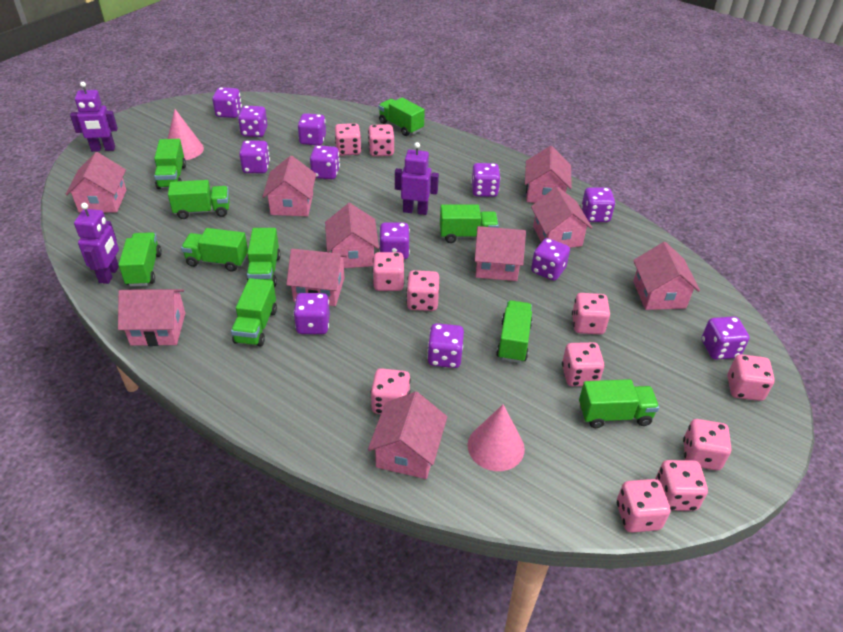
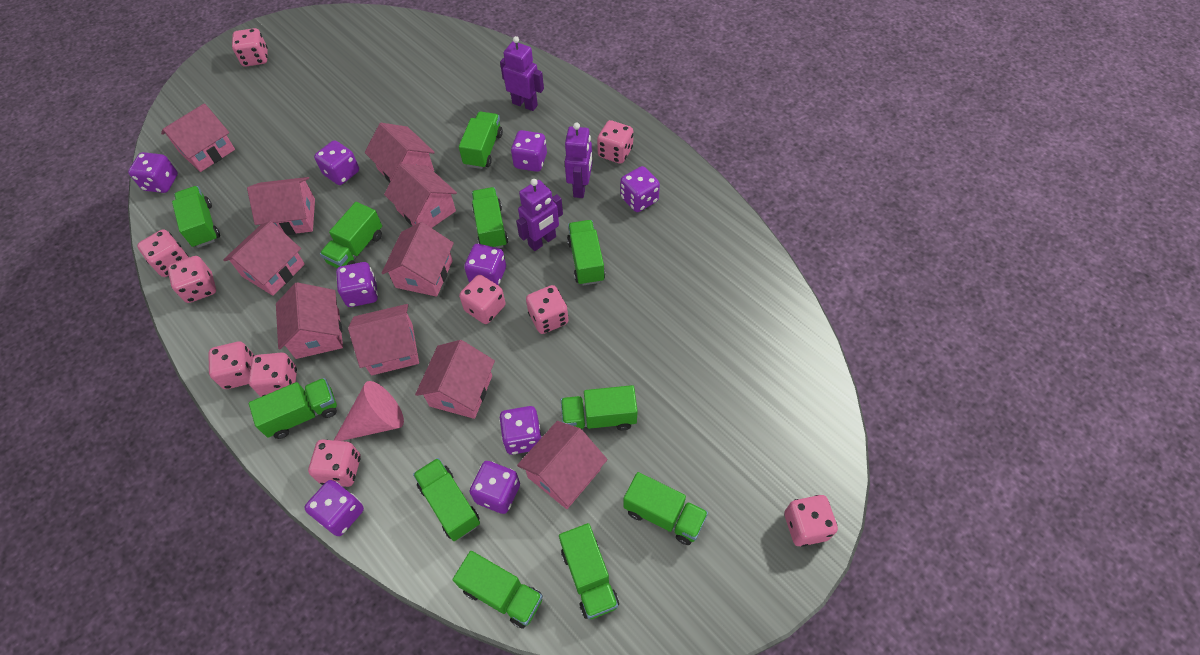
green truck: [118,232,162,287] [154,139,186,189] [168,180,230,219] [181,228,248,272] [231,278,277,347] [247,228,281,287] [379,98,425,136] [440,205,499,243] [496,300,532,363] [579,379,659,428] = 10 -> [172,186,220,248] [249,378,337,439] [320,202,382,268] [413,458,480,541] [452,551,543,629] [459,111,503,169] [472,187,508,248] [559,523,619,619] [561,385,638,431] [567,220,605,286] [623,472,708,545] = 11
pink cone: [168,109,204,160] [467,404,525,471] = 2 -> [334,381,404,441] = 1
pink dice: [335,123,362,156] [368,124,394,156] [371,368,411,414] [372,252,404,291] [406,270,439,311] [562,342,605,386] [572,293,610,335] [617,479,670,533] [655,460,708,511] [683,419,731,470] [727,354,775,401] = 11 -> [137,229,189,277] [168,256,216,303] [209,342,254,389] [232,28,268,67] [249,353,297,397] [308,439,361,487] [459,275,506,324] [526,285,569,334] [597,120,633,164] [784,495,838,547] = 10
purple dice: [212,87,242,118] [238,106,267,137] [239,140,270,173] [293,293,330,334] [297,113,326,145] [310,145,340,179] [379,222,410,260] [427,323,464,368] [471,163,501,197] [531,238,570,281] [581,187,615,222] [702,316,749,360] = 12 -> [128,152,178,193] [305,480,364,536] [314,140,359,185] [336,262,378,307] [464,244,506,286] [470,461,520,514] [499,406,541,455] [511,130,547,172] [620,166,660,212] = 9

